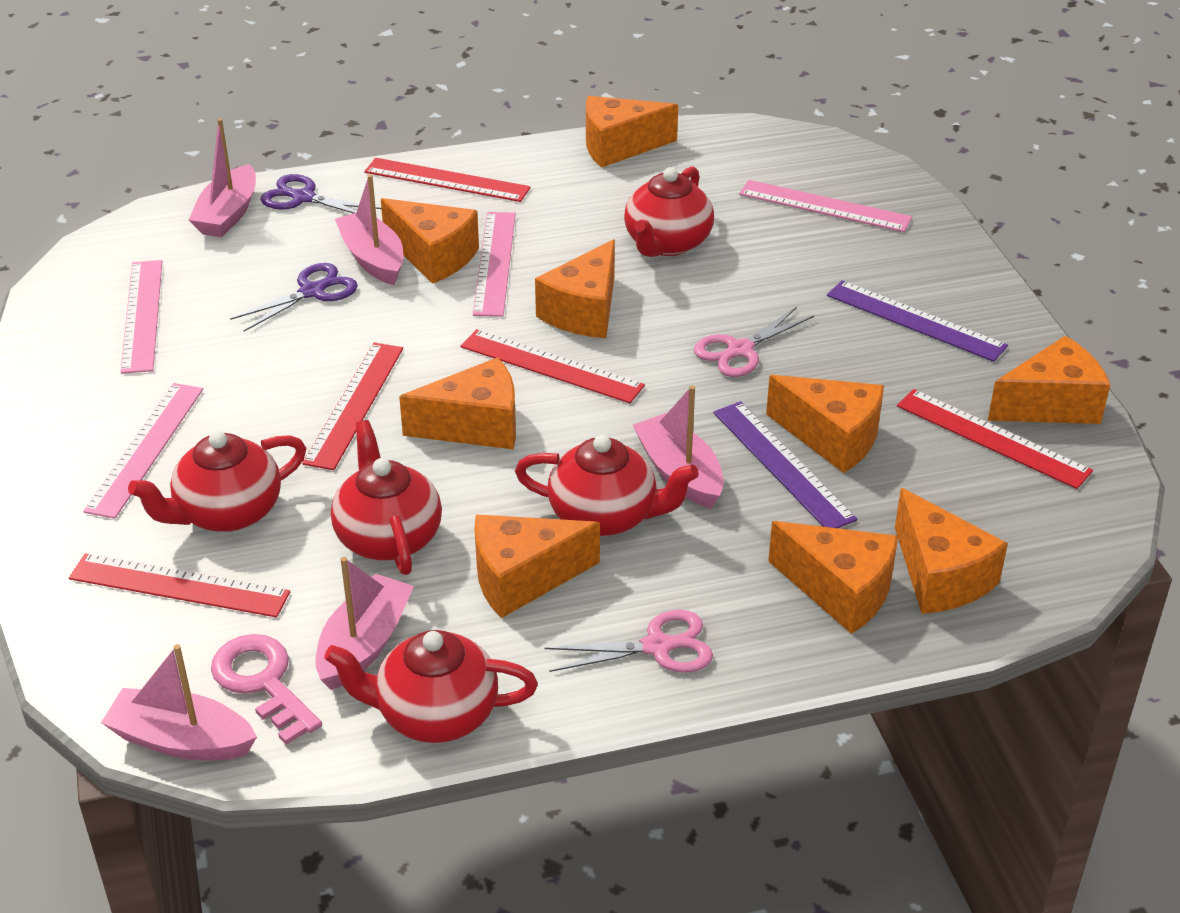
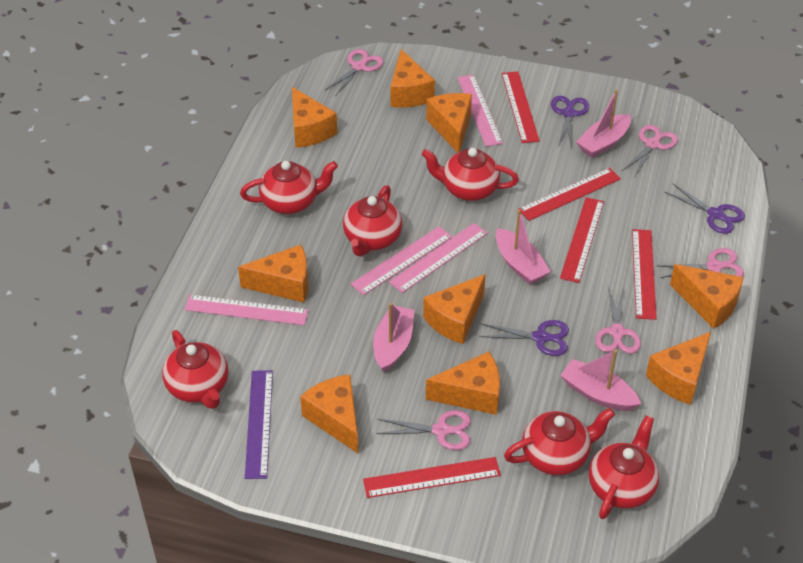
pink boat: [101,644,257,761] [189,118,256,237] [315,557,414,690] [335,174,403,285] [633,385,724,509] = 5 -> [373,303,414,372] [496,209,551,285] [560,349,641,411] [576,89,631,158] = 4
pink key: [211,634,322,745] = 1 -> none = 0
pink scissors: [544,610,713,673] [694,307,814,377] = 2 -> [324,49,383,96] [376,410,471,450] [595,286,641,354] [622,125,678,178] [658,248,744,278] = 5
purple ruler: [713,401,857,528] [827,280,1008,362] = 2 -> [245,370,273,479] = 1
purple scissors: [230,263,358,331] [260,174,381,213] = 2 -> [479,320,569,356] [551,96,589,148] [665,184,745,234] = 3
red teapot: [128,431,306,532] [324,630,538,743] [331,420,442,575] [515,435,699,536] [624,166,714,257] = 5 -> [162,330,228,409] [240,161,338,214] [343,185,402,256] [421,148,519,201] [504,408,615,475] [589,416,659,519] = 6

